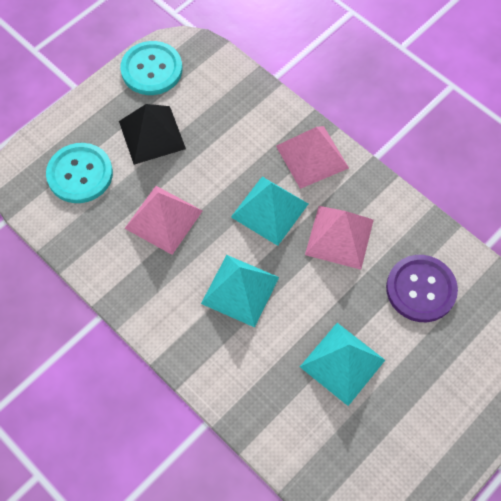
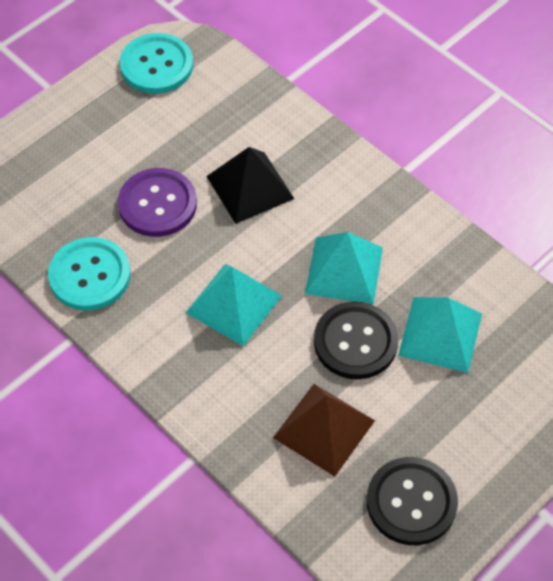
black button: none = 0 -> [314,302,398,379] [367,457,458,545] = 2
brown pyramid: none = 0 -> [273,384,375,476] = 1
pink pyramid: [124,186,202,255] [276,126,349,189] [305,206,374,270] = 3 -> none = 0

